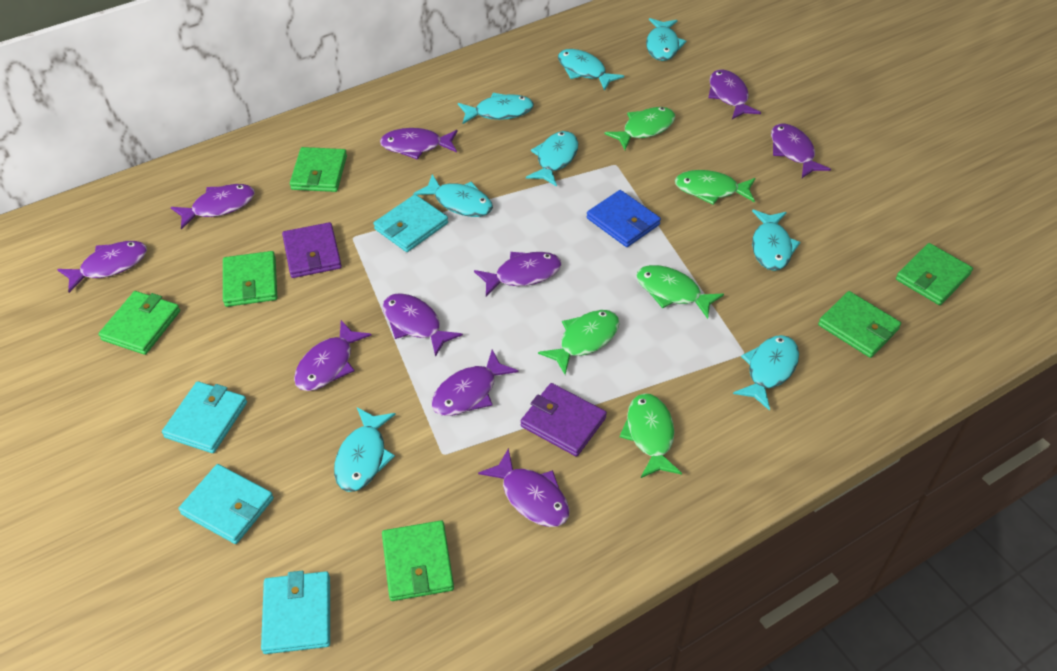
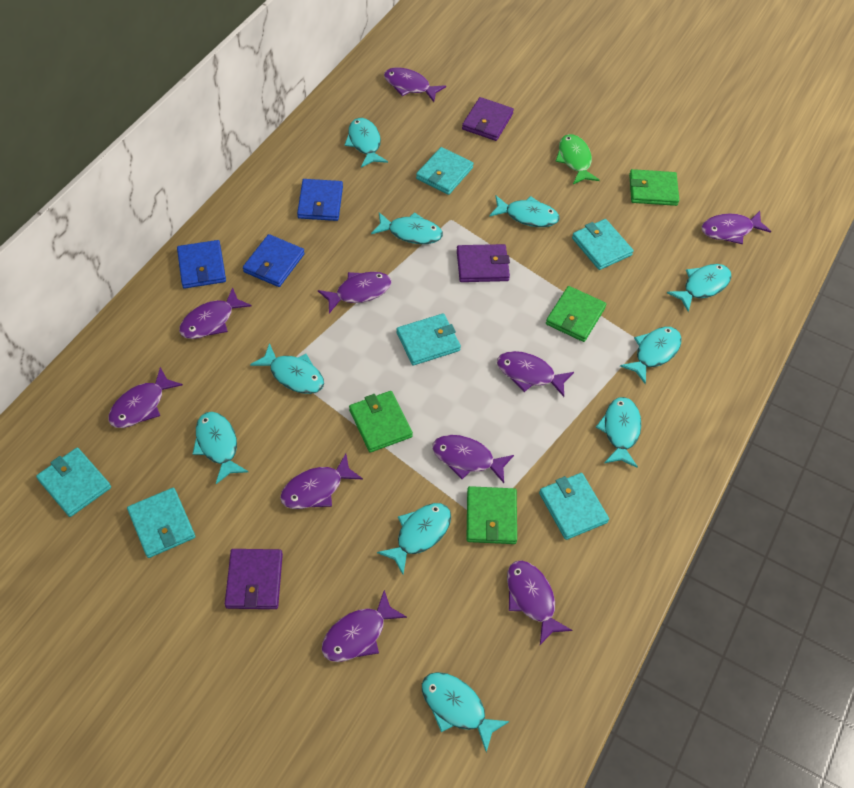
blue wallet: [587,190,661,247] = 1 -> [177,240,226,289] [243,234,305,287] [297,179,343,221] = 3
green fish: [538,310,619,375] [605,107,675,150] [620,393,682,478] [636,265,724,319] [675,170,755,205] = 5 -> [555,134,600,184] = 1
green wallet: [99,291,180,355] [223,251,277,307] [290,147,347,192] [382,521,454,601] [818,291,901,358] [896,243,973,305] = 6 -> [349,391,413,453] [466,486,517,544] [546,286,606,342] [629,169,679,206] = 4
purple wallet: [282,222,342,278] [521,383,607,457] = 2 -> [225,549,283,609] [457,244,510,282] [462,97,514,141] = 3
turquoise fish: [334,407,396,492] [414,174,493,217] [458,93,534,124] [526,131,578,187] [558,49,624,91] [646,18,686,61] [733,335,799,411] [752,210,800,271] = 8 -> [193,412,248,484] [250,343,324,394] [345,118,388,167] [371,212,443,244] [377,503,451,574] [422,672,510,752] [489,195,560,227] [595,397,641,468] [620,327,682,384] [667,264,732,312] = 10
turquoise wallet: [162,381,247,453] [178,464,274,544] [261,571,330,654] [374,194,448,252] = 4 -> [36,448,111,517] [127,488,195,558] [397,313,461,366] [416,147,473,195] [539,473,609,540] [572,219,633,270] = 6

